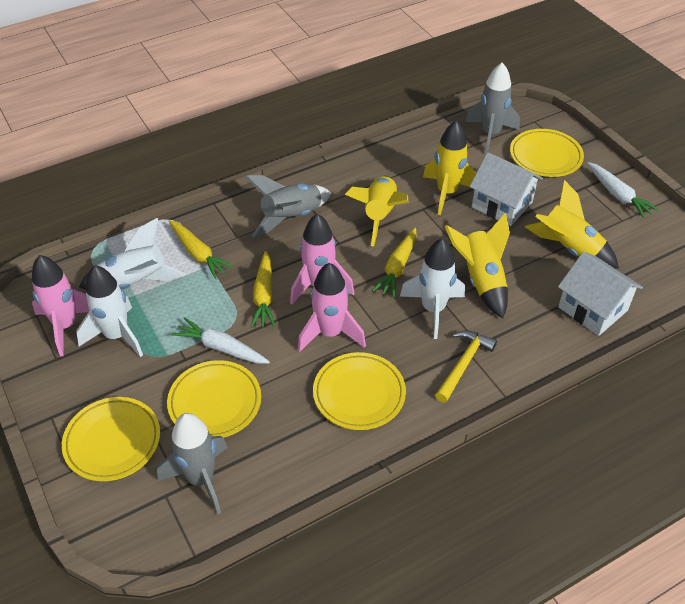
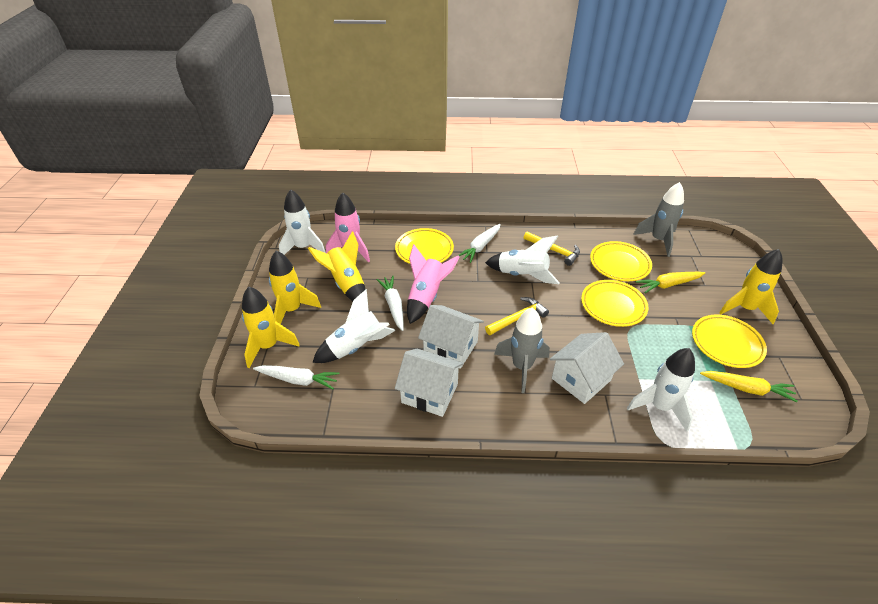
grey rocket: [157,413,228,514] [246,175,331,237] [465,62,520,154] = 3 -> [494,308,550,393] [633,182,684,257] = 2
pink rocket: [32,255,90,356] [290,214,354,305] [298,263,366,352] = 3 -> [326,192,370,262] [407,244,460,324] = 2
white carrot: [172,317,270,364] [587,162,659,218] = 2 -> [253,365,339,389] [376,276,404,331] [459,224,501,263] = 3
white house: [470,152,543,226] [558,252,643,336] = 2 -> [395,349,463,417] [418,305,484,369] [550,332,624,404] = 3
white rocket: [76,265,143,357] [79,218,186,290] [400,238,465,339] = 3 -> [279,189,326,255] [312,289,395,363] [485,236,560,284] [627,348,695,432] = 4
yellow carrot: [169,220,234,279] [251,251,275,327] [372,228,417,298] = 3 -> [636,272,705,293] [700,371,798,402] = 2
yellow hammer: [435,330,497,403] = 1 -> [485,297,549,335] [524,232,580,266] = 2

